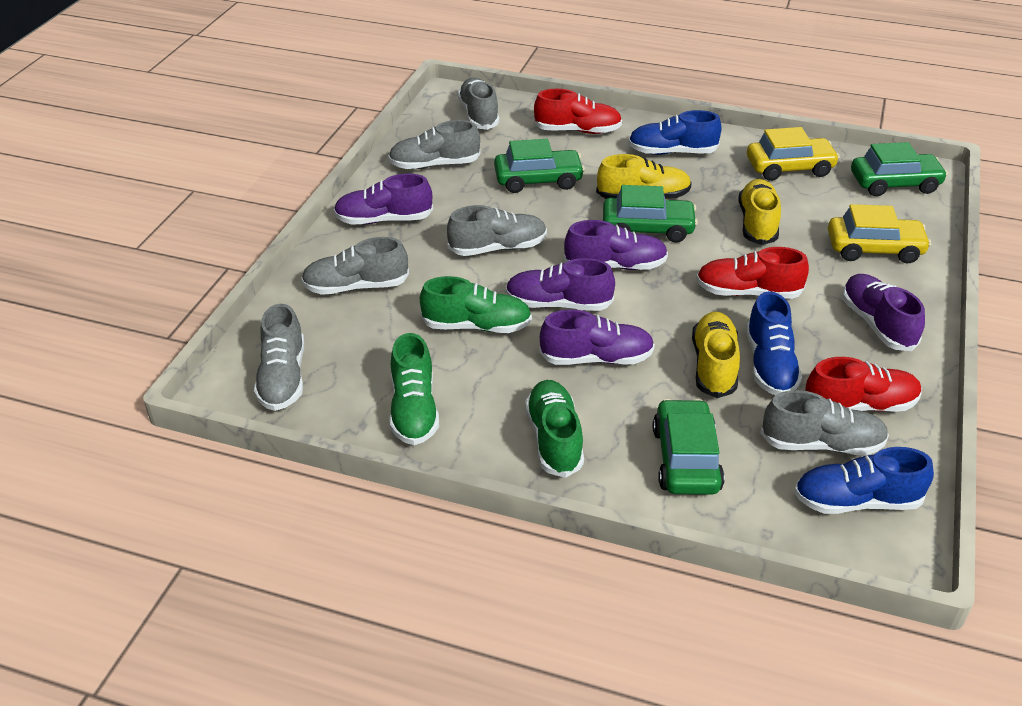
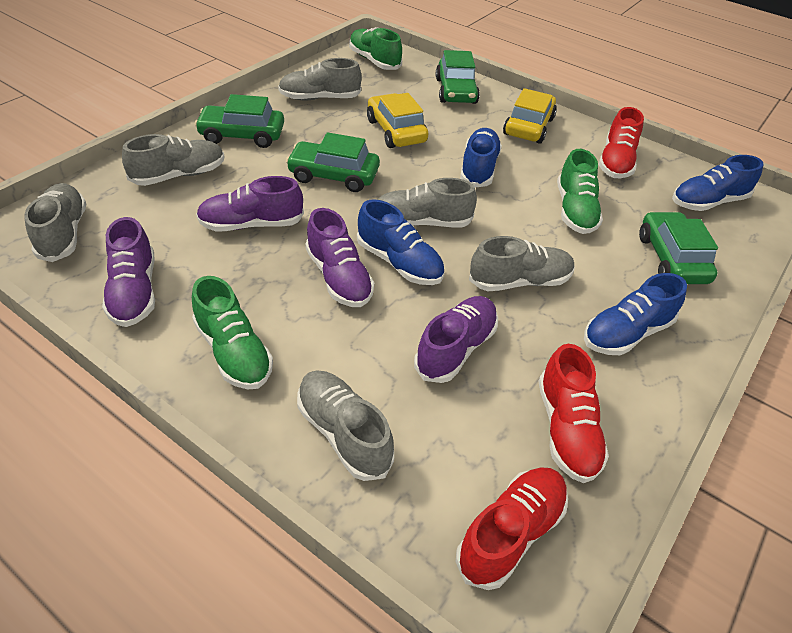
blue shoe: [628,110,722,155] [746,291,802,395] [794,447,934,514] = 3 -> [357,199,444,285] [460,128,502,188] [584,273,687,355] [672,155,764,211] = 4
purple shoe: [334,174,433,225] [506,258,615,311] [539,309,655,365] [564,220,668,270] [842,274,925,351] = 5 -> [102,217,155,327] [196,176,304,232] [305,208,374,307] [414,296,498,383] = 4
yellow shoe: [596,154,692,199] [692,312,740,398] [739,179,781,245] = 3 -> none = 0

